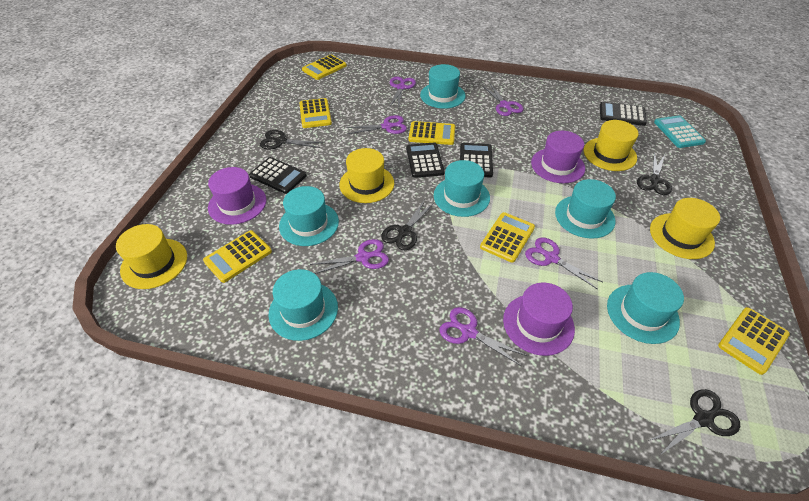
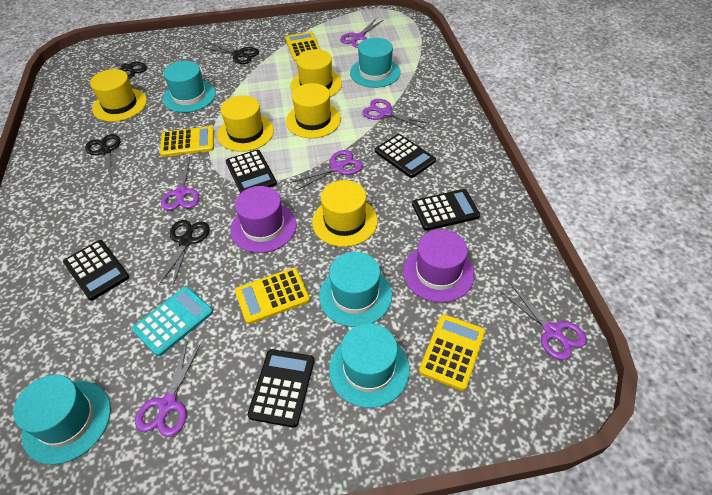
black calculator: [249,157,307,194] [406,142,445,178] [460,143,493,177] [600,102,647,126] = 4 -> [63,240,129,301] [226,150,277,193] [248,349,314,428] [375,134,436,178] [412,189,480,231] = 5
purple hat: [208,167,266,225] [503,283,575,356] [531,131,585,183] = 3 -> [230,186,297,253] [403,229,475,303] = 2
turquoise hat: [269,269,338,341] [279,186,339,246] [420,64,466,109] [434,160,490,217] [555,179,616,239] [607,272,684,344] = 6 -> [13,375,111,465] [163,61,216,113] [319,252,392,327] [329,323,410,408] [350,38,401,88] = 5
yellow calculator: [203,230,272,283] [299,98,332,128] [302,55,347,80] [409,121,455,145] [480,212,535,263] [718,307,790,375] = 6 -> [160,126,214,157] [235,268,310,324] [286,32,321,62] [419,314,486,391] = 4
yellow hat: [116,224,187,289] [339,148,394,203] [584,120,639,171] [650,198,720,259] = 4 -> [90,69,147,122] [217,95,274,152] [286,83,341,138] [291,49,342,97] [312,180,378,247] = 5

